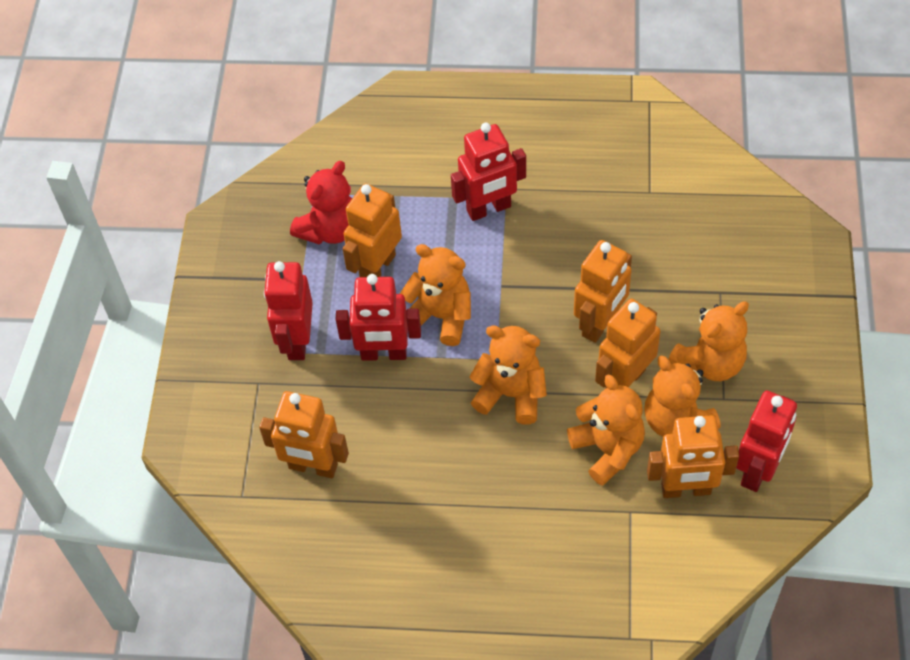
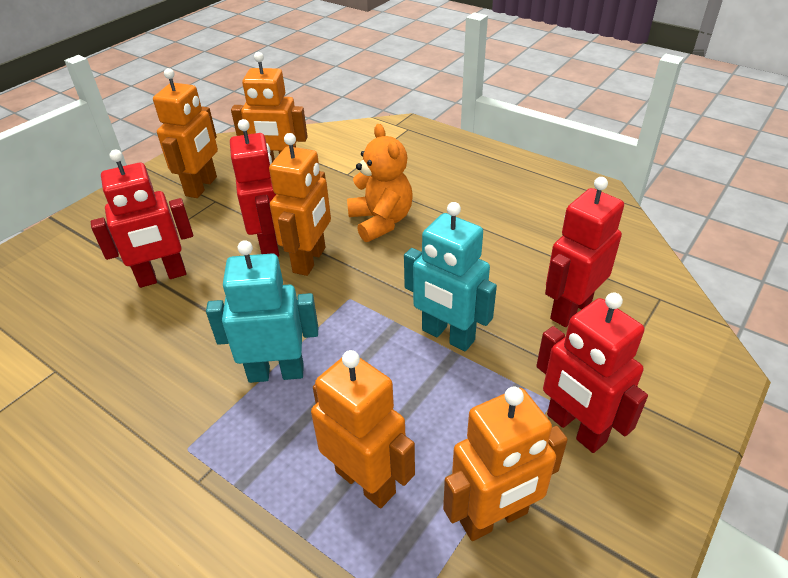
orange teddy bear: [400,244,471,346] [469,325,547,424] [567,375,645,486] [644,356,720,437] [669,301,749,381] = 5 -> [347,124,413,242] = 1
red teddy bear: [290,161,352,245] = 1 -> none = 0
turquoise robot: none = 0 -> [206,240,318,383] [404,202,497,351] = 2

